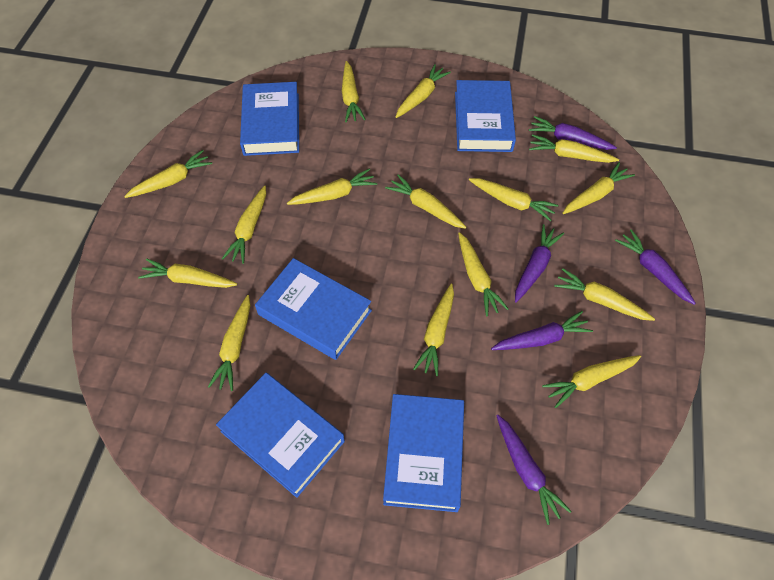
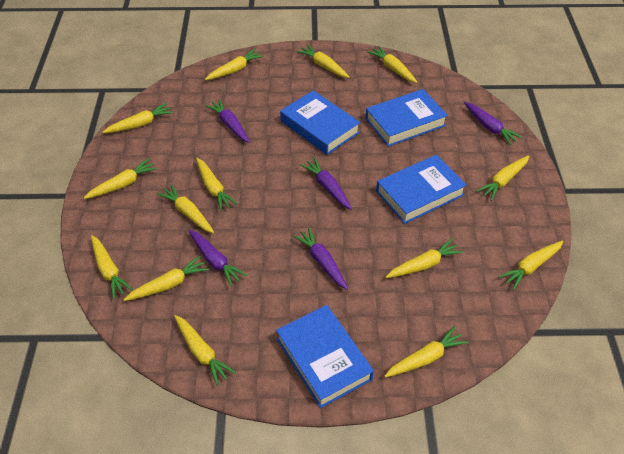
blue book: [216,373,345,498] [240,82,299,156] [255,258,372,360] [383,394,464,512] [455,80,516,152] = 5 -> [276,305,374,408] [280,90,360,155] [365,89,448,147] [376,155,467,224] = 4
yellow carrot: [124,150,212,198] [138,258,237,288] [208,295,250,391] [222,186,266,264] [287,169,377,205] [342,61,366,122] [385,174,467,229] [396,64,451,118] [413,284,454,376] [458,232,509,316] [469,178,559,222] [529,134,619,163] [542,355,641,408] [554,268,655,321] [563,162,635,214] = 15 -> [84,158,158,199] [91,235,133,299] [102,103,173,133] [124,256,209,301] [157,184,214,233] [174,315,236,386] [196,158,238,211] [205,49,264,80] [296,45,349,78] [367,46,417,83] [384,326,468,378] [386,238,463,278] [476,156,529,201] [498,241,564,290] = 14

